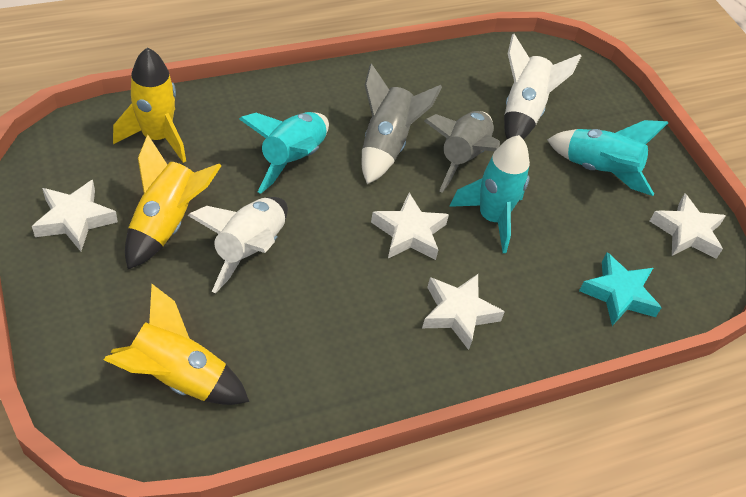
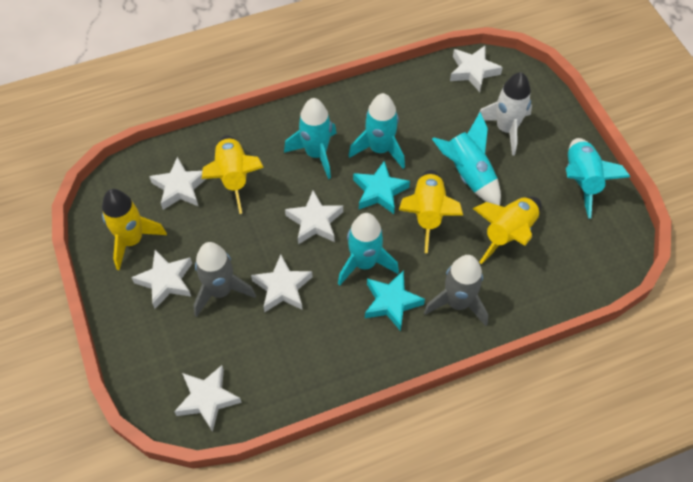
turquoise rocket: [239,112,329,194] [449,135,530,253] [547,120,668,196] = 3 -> [284,98,336,179] [338,213,399,286] [348,93,405,169] [432,112,501,206] [566,138,630,218] = 5
turquoise star: [579,253,662,326] = 1 -> [353,160,410,214] [365,270,425,331] = 2
white rocket: [187,197,288,293] [504,34,581,139] = 2 -> [479,72,532,156] = 1
white star: [32,180,118,251] [371,193,449,260] [422,274,505,350] [650,194,726,259] = 4 -> [131,250,192,309] [149,157,206,210] [174,365,242,432] [251,254,312,312] [285,190,343,244] [450,46,503,92] = 6
yellow rocket: [104,284,249,405] [113,47,186,163] [125,135,221,269] = 3 -> [102,189,167,270] [202,135,264,214] [399,170,463,253] [472,197,541,264] = 4

